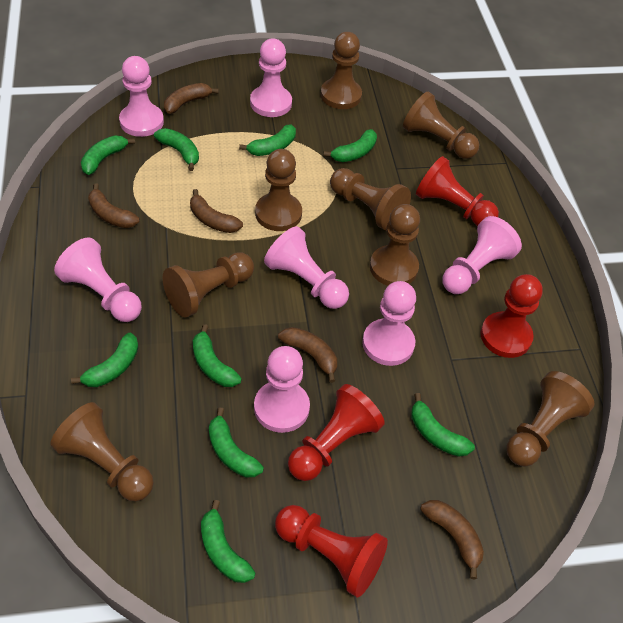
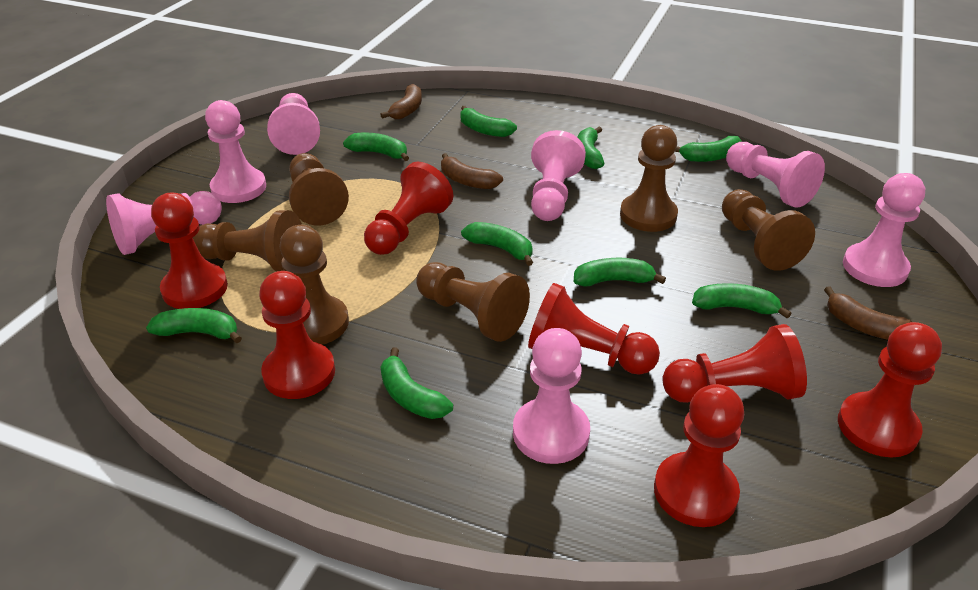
brown banana: [88,183,140,228] [164,83,219,114] [190,189,243,233] [278,327,337,383] [420,500,484,580] = 5 -> [380,84,422,120] [441,153,503,189] [824,286,912,340] = 3
brown pawn: [50,402,154,501] [163,252,254,318] [255,149,302,231] [321,32,362,109] [330,168,411,231] [370,204,420,286] [403,92,479,159] [507,371,594,467] = 8 -> [193,210,302,272] [280,225,349,345] [289,153,349,225] [416,262,530,342] [620,125,678,232] [722,189,815,271] = 6
red pawn: [275,505,388,597] [288,384,385,481] [416,156,499,226] [480,274,543,358] = 4 -> [151,193,228,309] [259,271,335,399] [364,162,453,255] [528,283,660,375] [654,384,744,527] [662,324,807,403] [838,322,942,457] = 7

